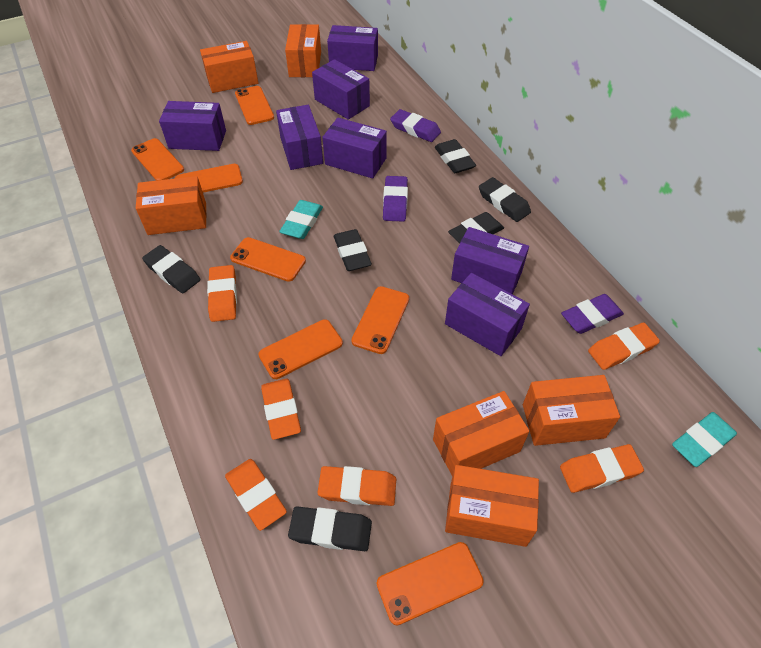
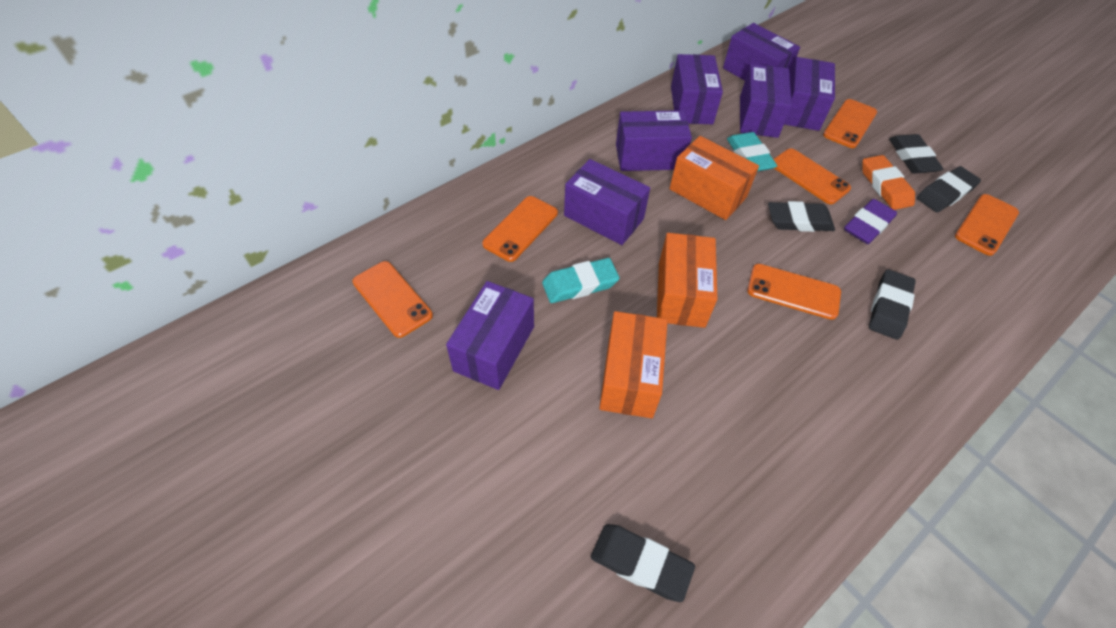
black eraser: [142,245,200,293] [288,506,372,551] [334,229,372,271] [435,139,476,173] [448,212,504,244] [479,177,531,222] = 6 -> [591,524,695,602] [768,201,835,232] [869,269,916,340] [889,134,943,173] [917,166,981,213] = 5
orange box: [136,176,207,235] [200,41,258,93] [285,24,321,77] [433,391,529,477] [445,465,539,547] [523,375,620,446] = 6 -> [599,311,668,418] [657,233,717,328] [669,136,759,220] = 3
orange eraser: [207,265,237,322] [225,459,287,531] [261,379,301,440] [317,466,396,506] [560,444,644,493] [588,323,660,370] = 6 -> [862,155,915,210] = 1
orange phone: [131,138,184,181] [175,164,243,193] [230,237,306,282] [235,86,274,125] [258,319,343,379] [351,286,409,354] [377,542,484,625] = 7 -> [352,261,433,338] [482,196,558,262] [747,264,841,320] [773,148,851,204] [823,99,877,148] [955,194,1019,256] = 6
purple eraser: [383,176,408,222] [390,109,441,142] [561,294,624,334] = 3 -> [844,199,897,244] = 1

